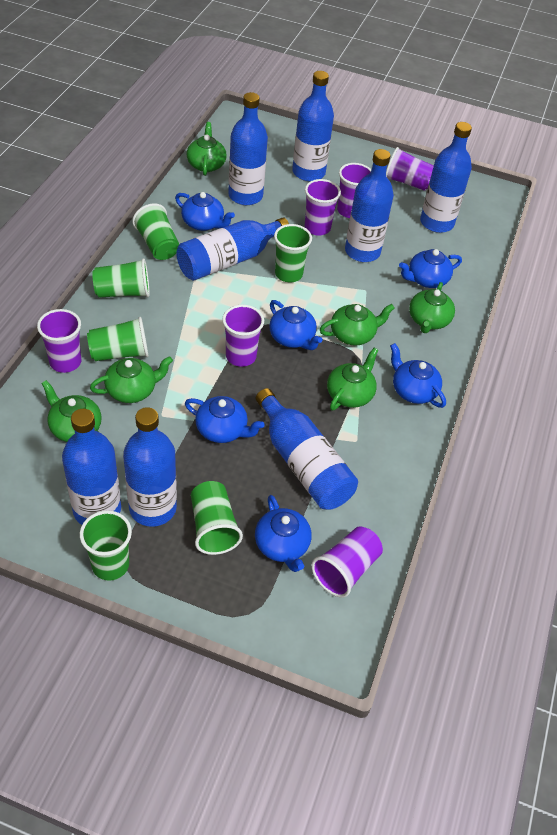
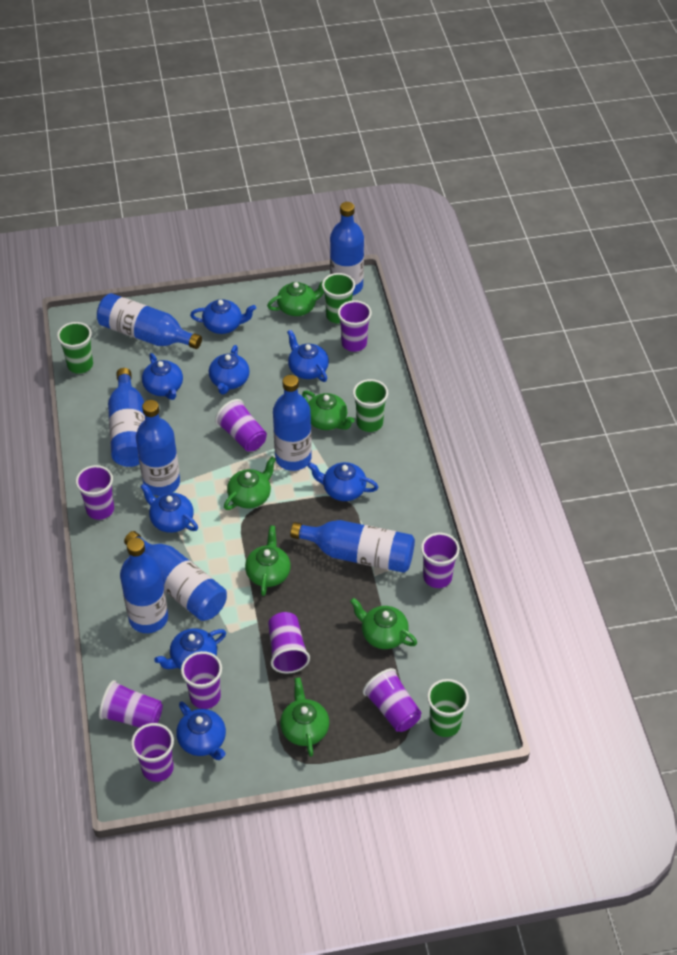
blue teapot: [175,192,235,231] [185,396,264,443] [255,495,312,572] [269,300,322,350] [390,343,446,408] [399,249,462,288] = 6 -> [140,483,198,533] [142,353,183,400] [154,628,226,670] [176,702,226,760] [190,299,256,334] [209,345,250,395] [287,330,329,382] [308,462,378,501] = 8
green cup: [80,510,132,581] [87,317,148,361] [92,258,150,298] [132,203,179,260] [191,481,243,555] [274,224,312,282] = 6 -> [57,322,93,373] [322,273,355,324] [353,379,388,432] [427,679,469,737] = 4
purple cup: [37,309,81,373] [222,305,264,367] [305,179,341,236] [312,526,383,598] [337,163,371,218] [386,147,434,191] = 6 -> [76,465,114,520] [99,680,163,728] [131,723,174,782] [181,651,222,709] [215,399,267,452] [268,612,310,674] [338,300,372,352] [363,668,421,732] [421,533,460,588] = 9

